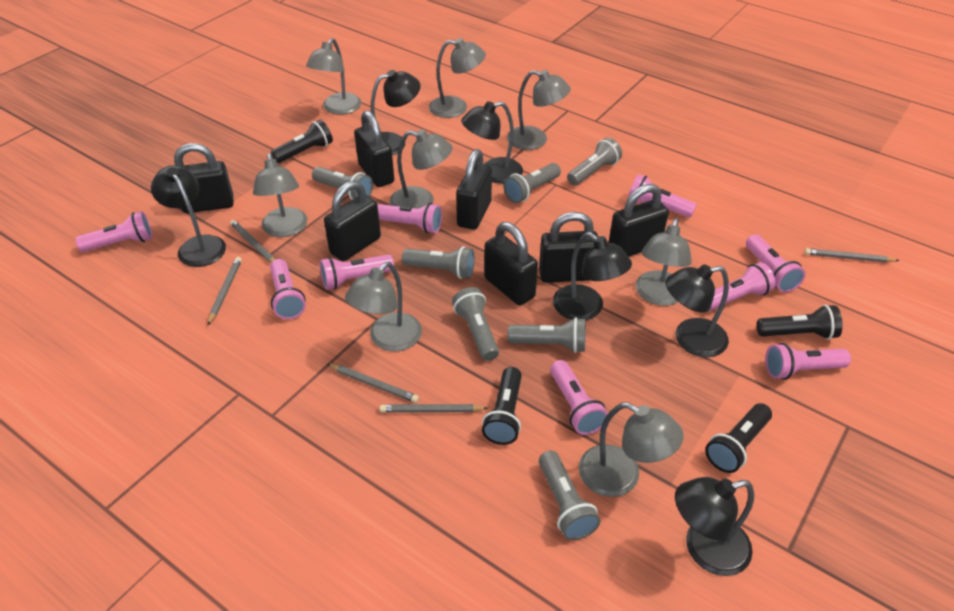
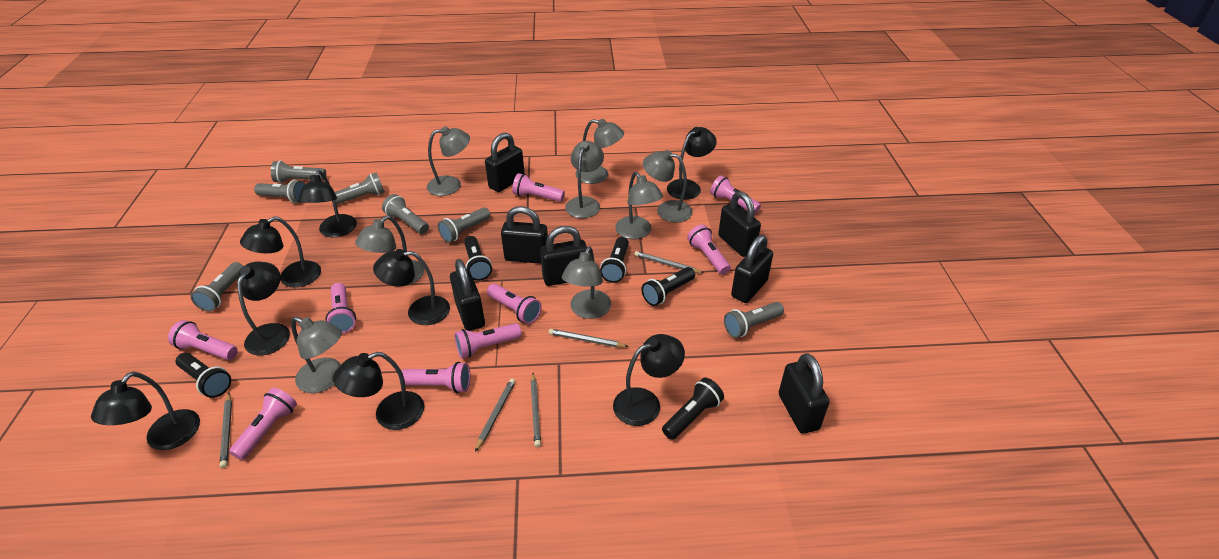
black flashlight: [271,119,333,163] [482,367,522,445] [705,403,772,473] [757,305,843,340] = 4 -> [176,353,231,398] [464,236,492,281] [600,237,629,283] [641,267,695,306] [662,377,724,440] = 5
black lamp: [151,165,226,267] [371,70,421,155] [461,101,523,184] [553,232,632,320] [665,264,729,357] [675,477,754,576] = 6 -> [91,372,200,450] [237,262,290,355] [240,217,321,287] [298,170,357,237] [333,352,424,430] [373,249,450,325] [613,334,685,426] [667,127,717,200] = 8

